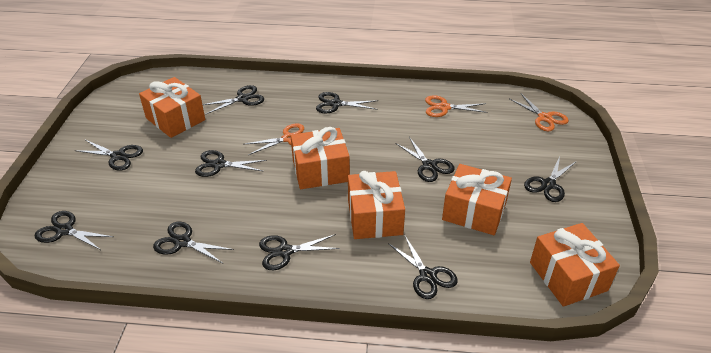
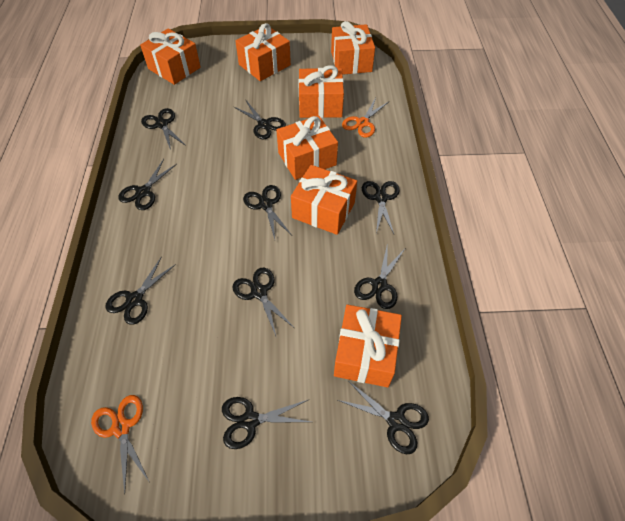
orange gift: [139,77,205,138] [291,127,350,189] [348,171,405,239] [442,164,512,235] [530,223,620,307] = 5 -> [140,28,201,85] [235,23,291,81] [276,116,338,180] [291,165,357,235] [298,65,344,118] [331,21,375,75] [334,305,402,387] = 7
orange scissors: [245,123,304,155] [425,95,488,117] [510,93,569,131] = 3 -> [91,395,150,494] [342,98,388,138] = 2

